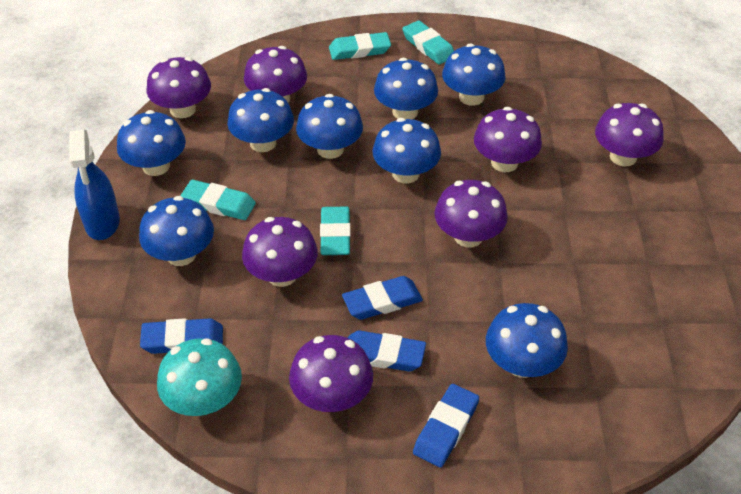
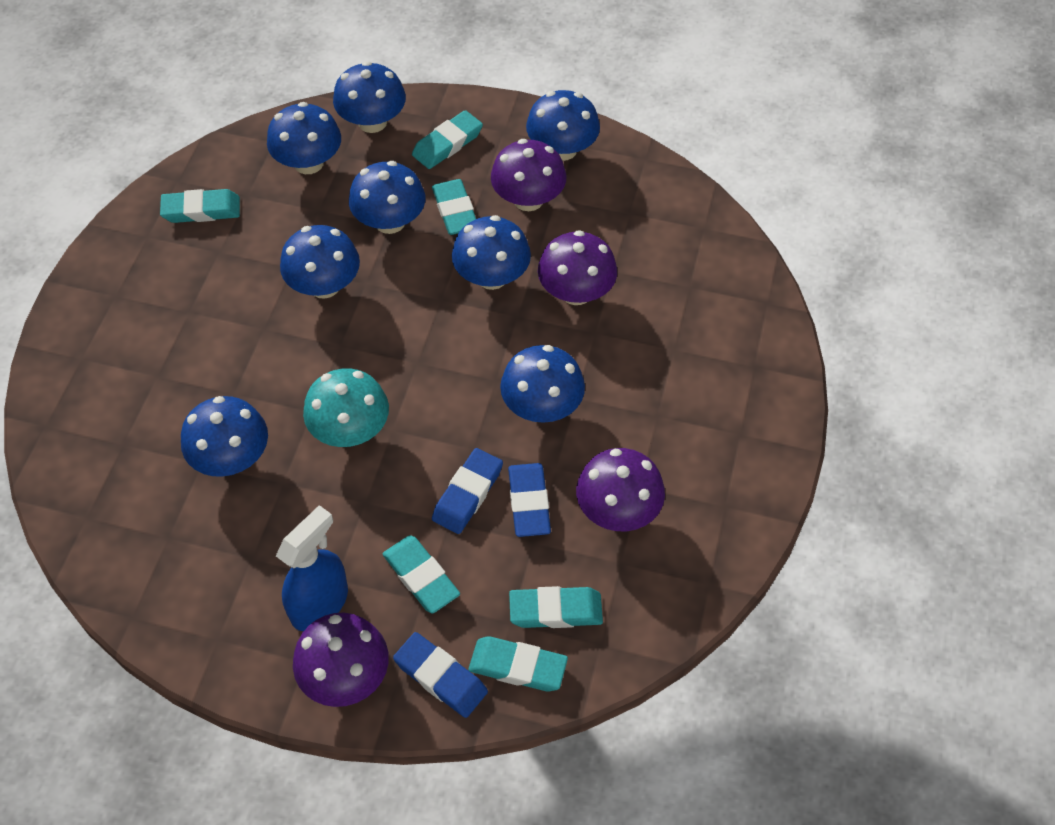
blue eraser: [140,318,223,354] [342,276,423,320] [348,330,426,372] [413,384,479,467] = 4 -> [393,632,488,718] [432,448,503,534] [508,463,551,537] = 3
purple mushroom: [147,57,211,118] [242,217,318,287] [244,46,307,103] [289,335,373,412] [434,180,508,247] [474,107,542,172] [595,103,664,166] = 7 -> [293,613,389,707] [491,139,566,211] [538,230,617,305] [576,448,665,531] = 4
turquoise eraser: [181,180,256,220] [320,207,351,255] [329,32,391,60] [402,20,454,64] = 4 -> [160,189,240,223] [383,535,460,613] [412,110,483,169] [432,179,476,235] [469,636,568,692] [509,586,603,628] = 6

